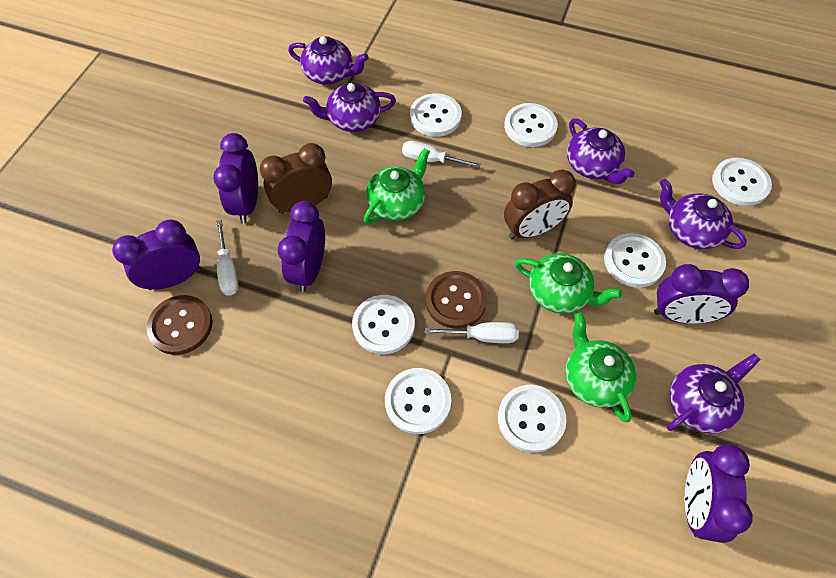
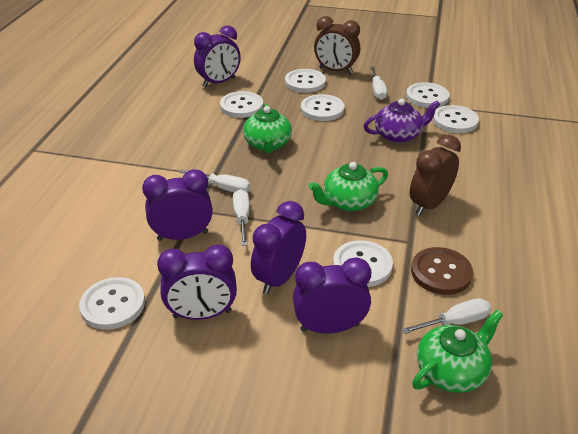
brown button: [147,295,213,355] [426,271,487,329] = 2 -> [411,247,473,295] = 1
purple teapot: [288,36,368,84] [303,82,396,132] [567,119,635,184] [660,179,747,249] [667,353,761,434] = 5 -> [364,99,440,143] = 1
white screwdriver: [216,220,239,295] [402,141,481,168] [425,322,519,343] = 3 -> [180,169,250,192] [233,189,249,246] [371,66,387,100] [402,298,491,334] = 4

